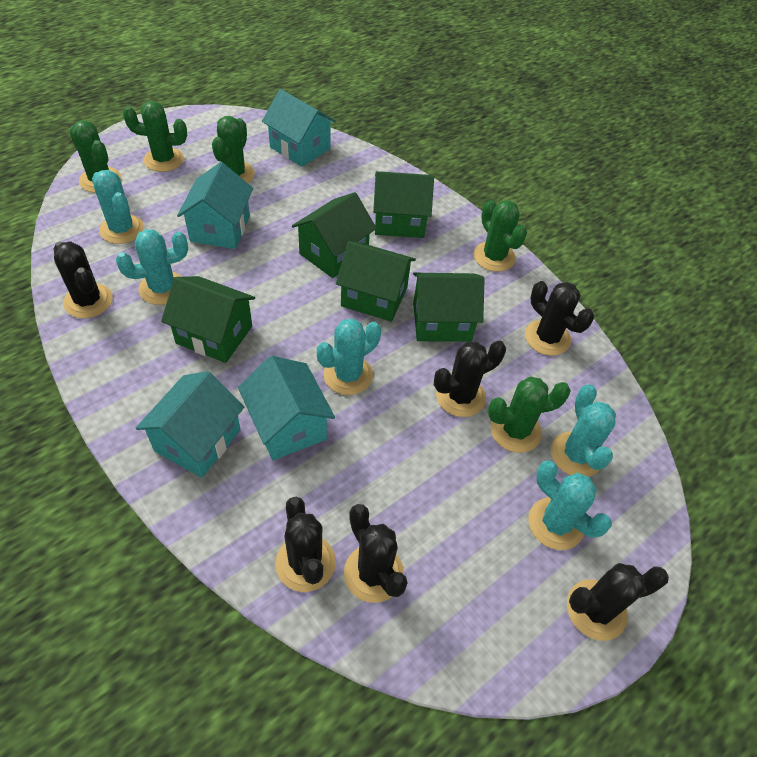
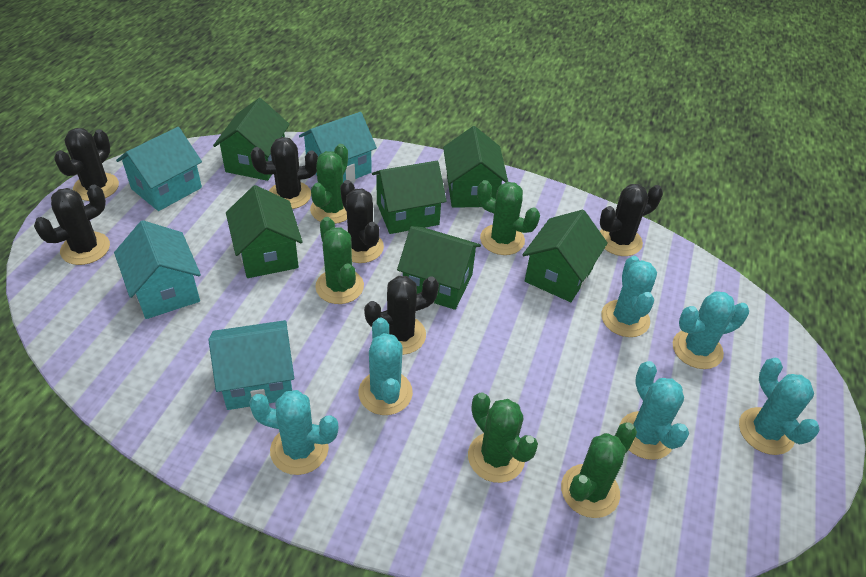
green house: [161,276,255,363] [292,192,377,278] [336,241,416,322] [373,171,434,238] [413,273,485,342] = 5 -> [213,98,290,181] [226,185,303,278] [372,161,447,234] [397,226,481,310] [443,126,508,208] [522,210,608,302] = 6
turquoise cactus: [92,170,144,244] [116,229,188,305] [317,318,381,395] [528,461,612,550] [551,384,616,477] = 5 -> [249,390,338,475] [358,318,413,415] [601,256,657,337] [620,361,689,460] [673,291,749,369] [739,357,820,455] = 6

